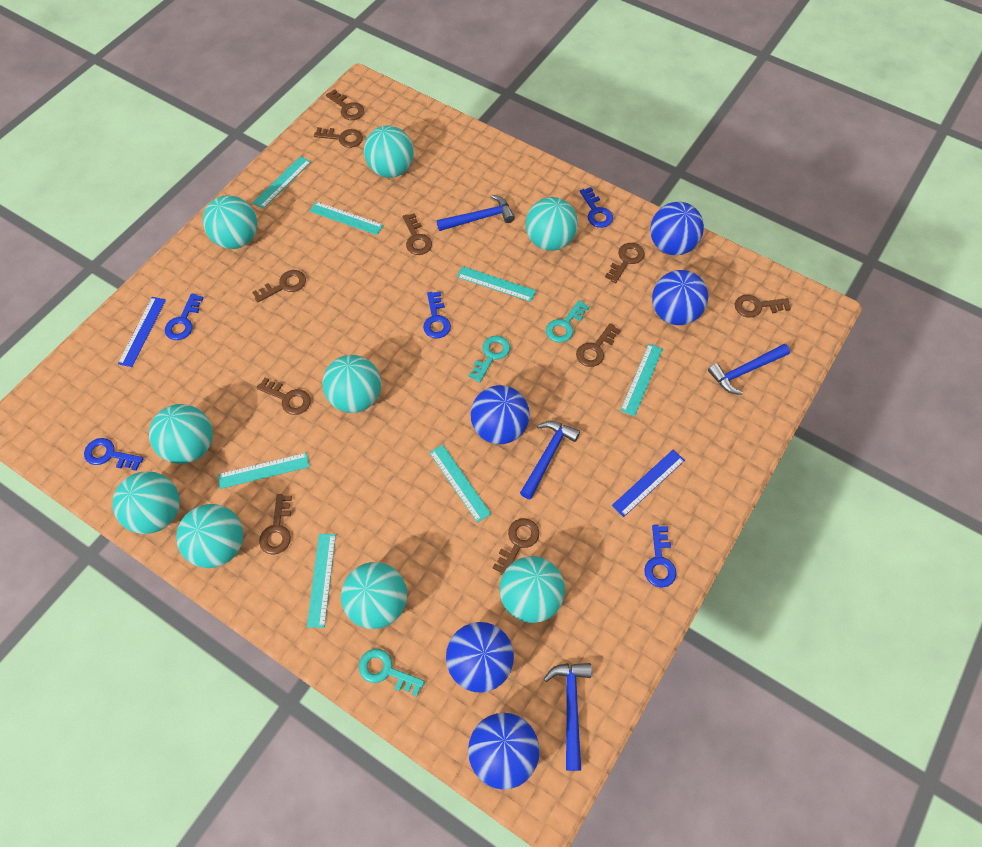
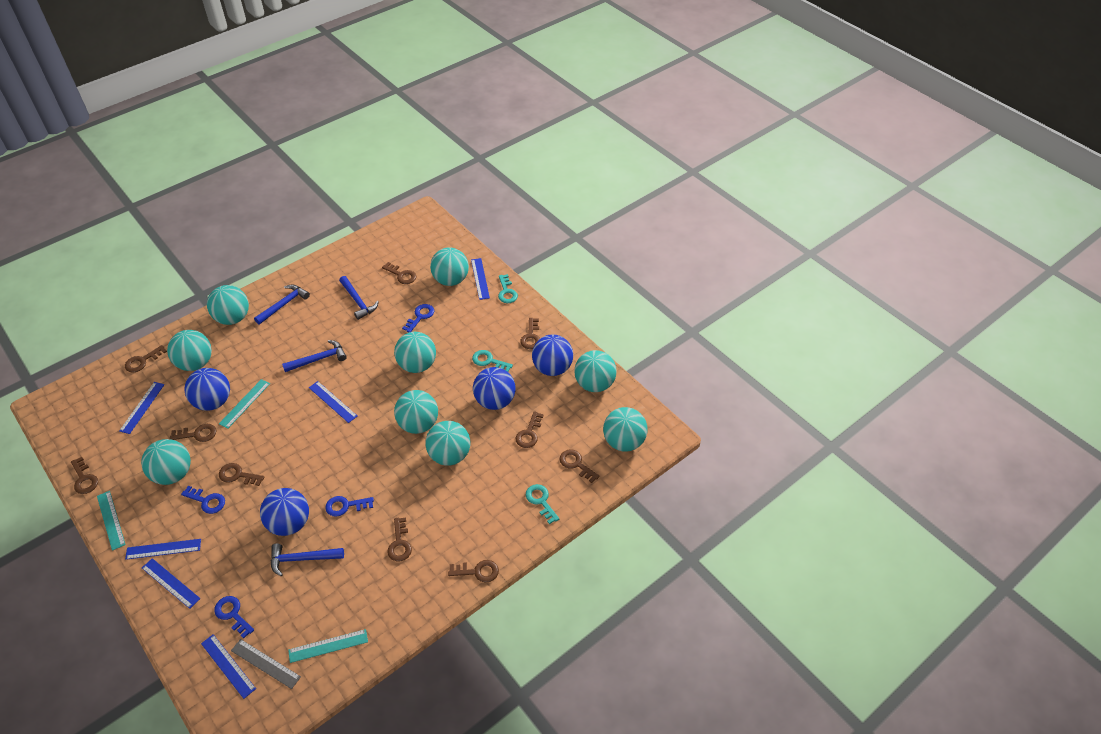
blue ball: [446,622,514,693] [468,713,540,790] [471,385,530,444] [650,202,704,255] [652,270,708,325] = 5 -> [184,368,230,411] [260,488,309,536] [473,367,516,410] [532,334,573,376] = 4
blue key: [84,438,144,471] [165,293,204,340] [423,291,451,338] [580,187,613,228] [644,525,677,588] = 5 -> [181,486,225,514] [214,596,254,639] [325,496,374,517] [402,304,434,332] = 4
blue ruler: [118,297,166,367] [612,450,685,517] = 2 -> [119,382,165,434] [125,539,201,560] [142,558,201,609] [201,634,256,699] [309,381,357,423] [471,258,490,300] = 6
grey ruler: none = 0 -> [231,639,301,689] = 1
turquoise ruler: [218,452,310,489] [253,156,311,209] [307,534,336,628] [310,201,383,235] [429,444,491,523] [457,266,536,302] [620,344,663,416] = 7 -> [97,491,126,551] [219,379,270,429] [288,629,368,663] = 3

